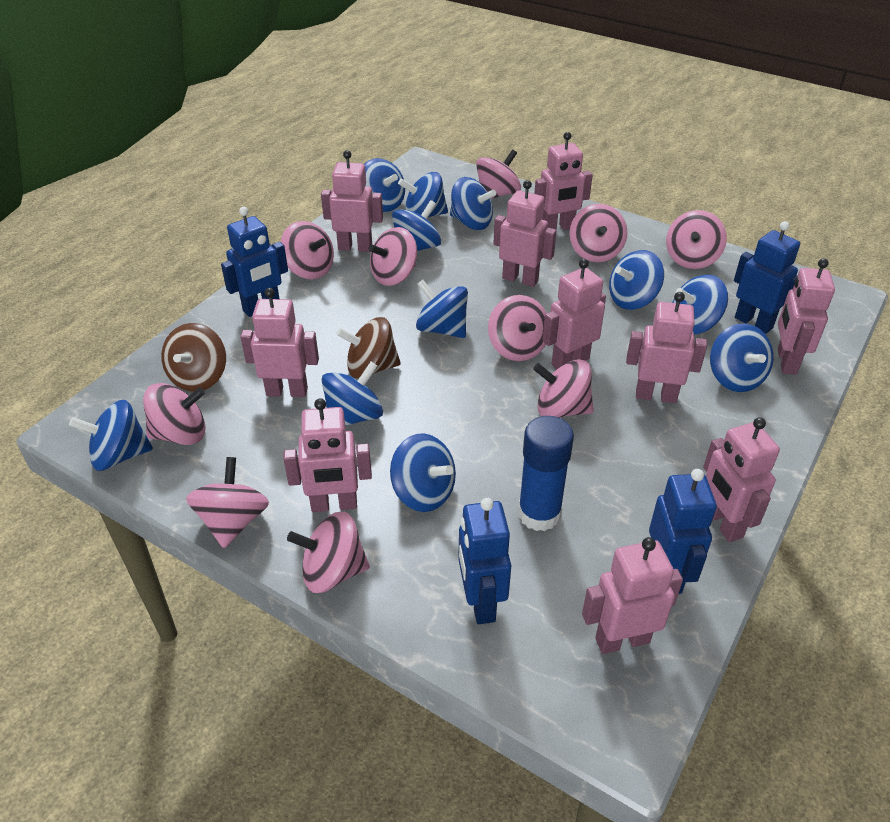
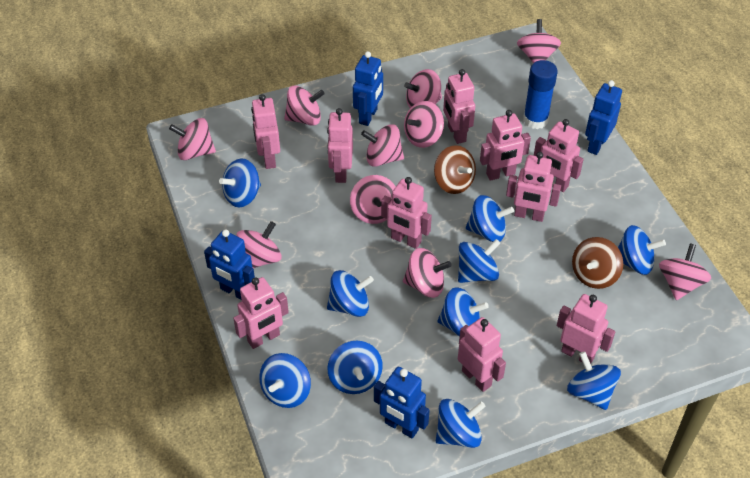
blue spinning top: [69,400,153,471] [322,362,383,426] [364,158,405,212] [390,433,456,512] [392,200,441,251] [398,172,448,217] [416,279,468,338] [450,177,496,230] [609,250,664,310] [672,275,728,334] [710,324,774,392] = 11 -> [219,158,261,208] [259,353,311,408] [327,270,374,317] [327,341,383,394] [436,399,486,448] [437,287,489,337] [458,239,500,283] [466,195,514,242] [567,351,621,410] [618,225,666,275] = 10

